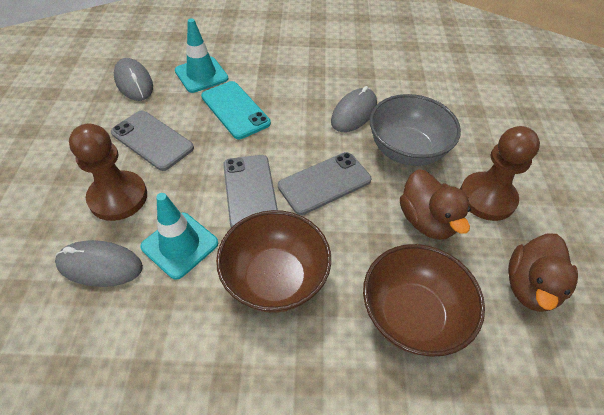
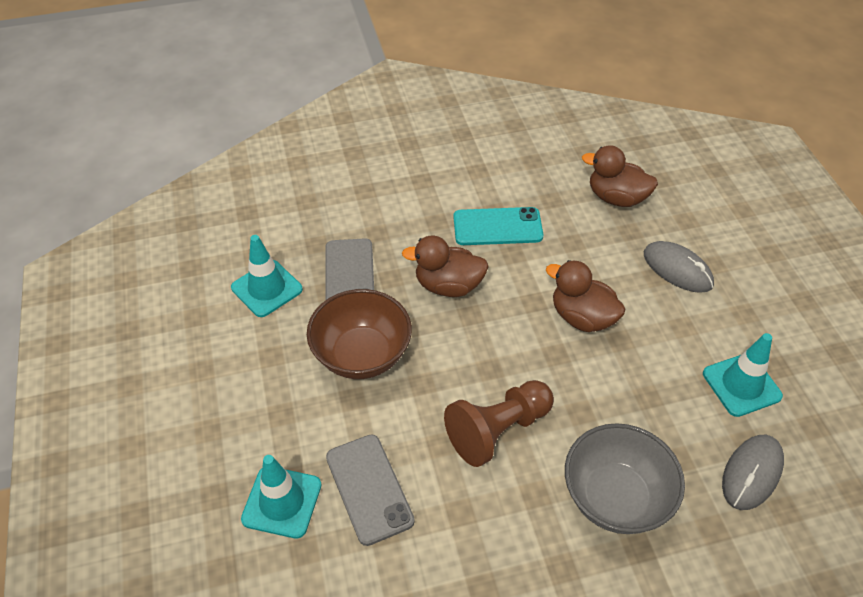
brown bowl: [216,210,331,313] [363,244,485,357] = 2 -> [307,289,412,379] = 1
brown duck: [400,169,471,240] [508,233,578,312] = 2 -> [402,236,489,297] [546,260,626,332] [582,145,658,207] = 3
brown pawn: [69,123,147,221] [460,126,540,221] = 2 -> [444,380,554,467] = 1
grey mouse: [55,240,143,287] [114,58,153,101] [331,86,377,132] = 3 -> [644,241,714,293] [722,435,784,510] = 2
grey phone: [111,111,194,171] [223,155,278,228] [278,152,371,215] = 3 -> [325,238,374,301] [326,435,415,546] = 2
turquoise traffic cone: [140,193,218,280] [175,18,228,93] = 2 -> [231,235,303,317] [241,455,322,539] [703,333,783,417] = 3

